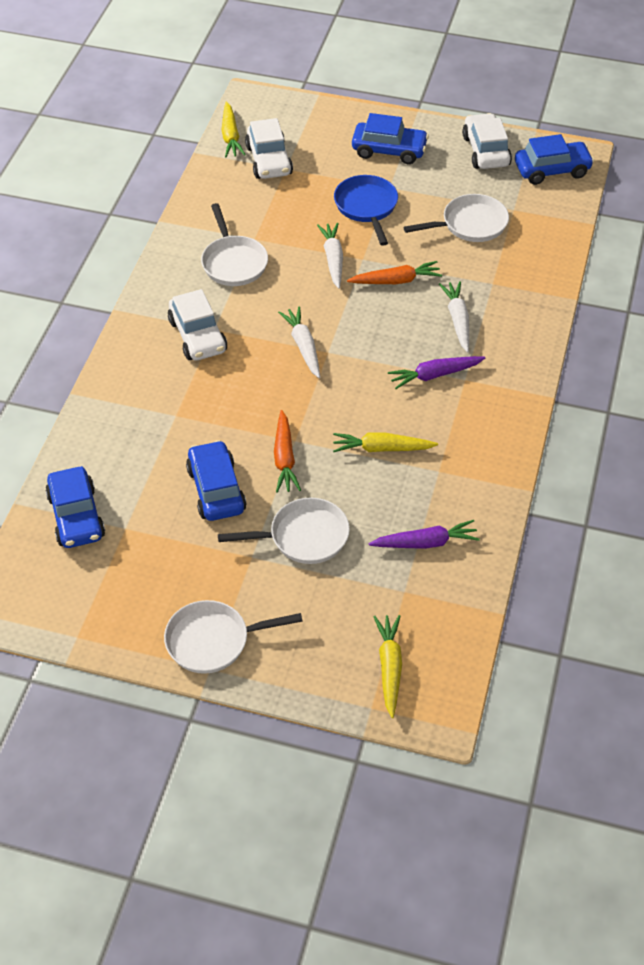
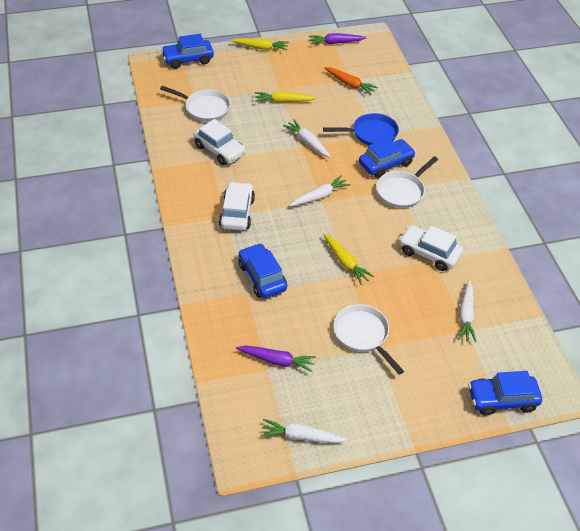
orange carrot: [274,410,301,493] [347,261,442,284] = 2 -> [324,67,378,95] = 1
white carrot: [278,307,320,378] [317,223,343,289] [439,281,469,353] = 3 -> [260,419,347,443] [283,120,331,158] [289,175,351,206] [458,280,477,342] = 4
white pan: [164,600,303,674] [201,203,268,286] [218,498,350,564] [403,194,509,242] = 4 -> [160,86,230,122] [334,304,404,375] [376,156,438,208] = 3

